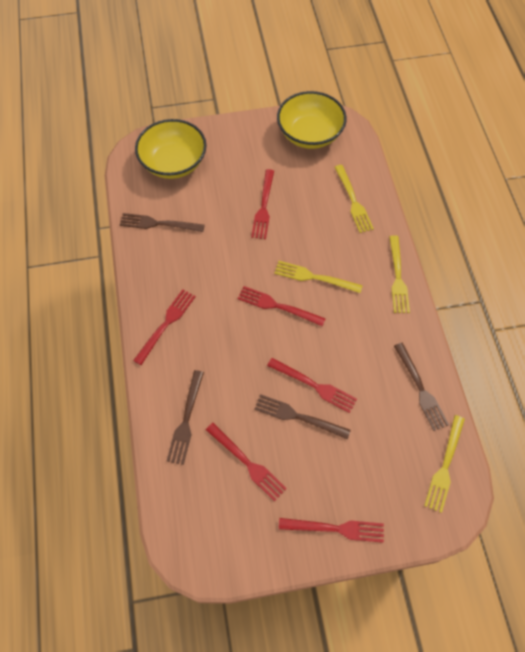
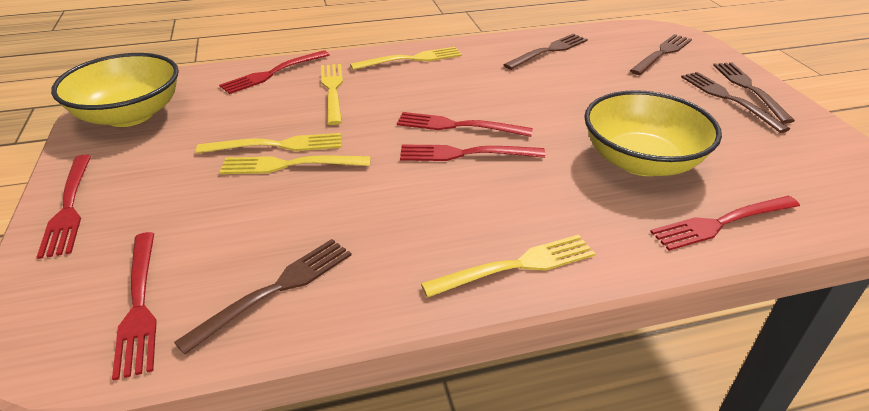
brown fork: [120,213,205,232] [167,370,204,465] [254,394,351,439] [394,343,449,431] = 4 -> [174,239,352,355] [504,34,588,70] [630,34,692,75] [681,72,790,133] [713,63,795,123] = 5
yellow fork: [274,261,363,293] [335,165,374,233] [389,235,410,313] [424,415,465,513] = 4 -> [196,133,341,154] [219,155,371,174] [321,64,343,125] [350,47,462,70] [421,235,595,298] = 5

